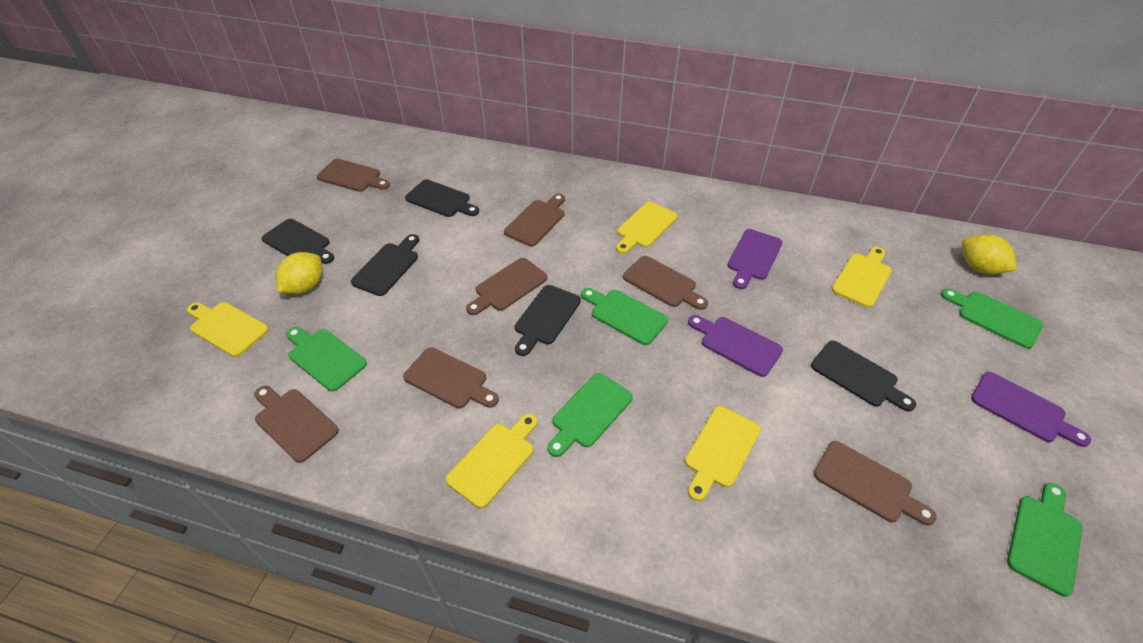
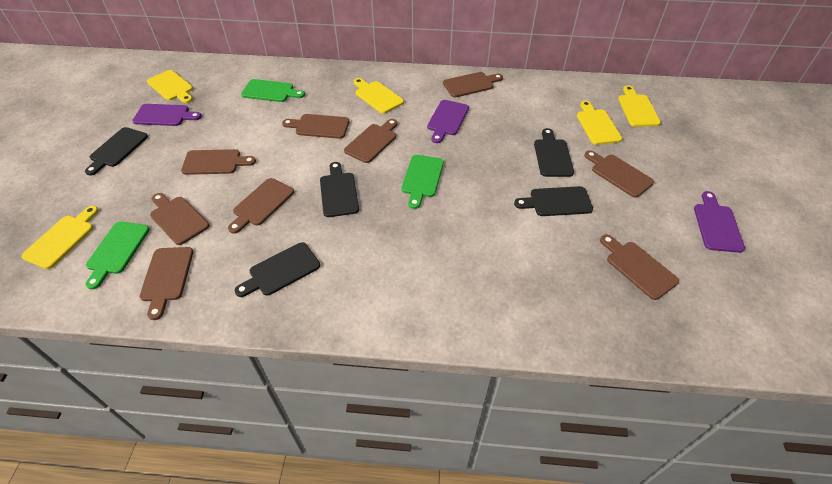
brown cutting board: [254,386,339,463] [317,159,390,192] [403,347,499,409] [466,258,547,315] [504,194,565,246] [623,256,708,310] [814,441,937,525] = 7 -> [140,247,193,320] [150,193,209,245] [181,149,256,175] [228,178,294,234] [282,114,349,139] [344,119,398,163] [443,72,503,97] [584,150,654,198] [600,235,679,300] = 9
green cutting board: [286,327,367,391] [547,373,633,457] [581,288,668,345] [941,288,1043,349] [1007,483,1082,596] = 5 -> [85,221,150,289] [241,79,305,102] [402,155,444,209] = 3
yellow lemon: [276,252,322,294] [962,234,1017,274] = 2 -> none = 0

